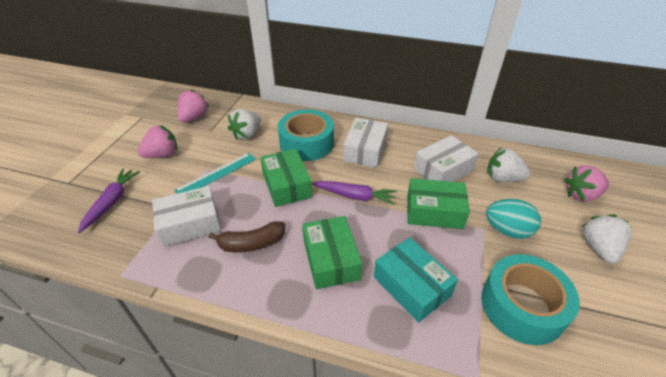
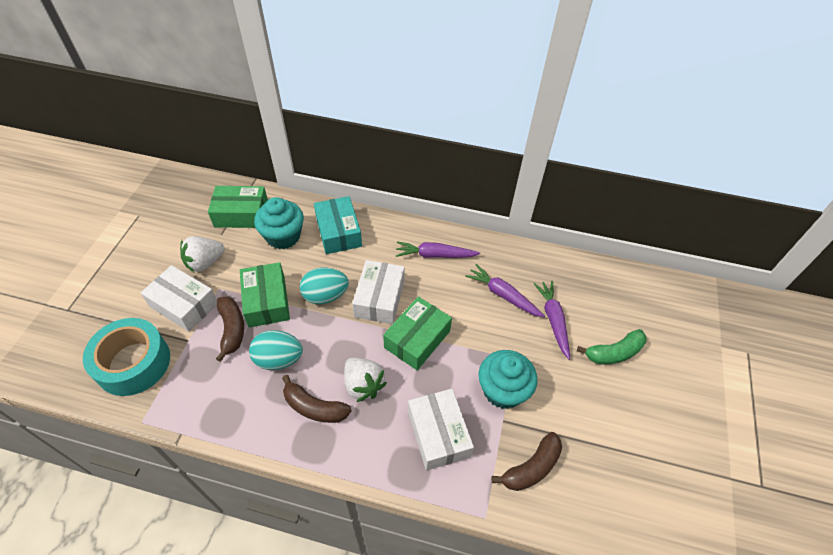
brown banana: [208,221,285,253] = 1 -> [216,296,244,362] [282,375,352,423] [492,432,562,491] = 3
green banana: none = 0 -> [577,329,647,364] = 1
pink strawberry: [137,125,177,158] [177,89,209,123] [564,165,609,202] = 3 -> none = 0
purple carrot: [78,169,140,233] [312,181,397,205] = 2 -> [396,242,480,258] [465,264,545,317] [533,281,570,360] = 3
turquoise cupcake: none = 0 -> [254,197,304,249] [479,350,538,409] = 2
turquoise egg: [486,199,541,239] = 1 -> [249,330,303,370] [300,268,349,304] = 2
turquoise ruler: [174,153,256,194] = 1 -> none = 0
turquoise tape: [278,109,334,161] [481,254,580,345] = 2 -> [83,318,170,396] = 1
white strawberry: [228,109,261,140] [487,147,530,182] [581,214,632,264] = 3 -> [180,236,225,272] [344,358,387,402] = 2

